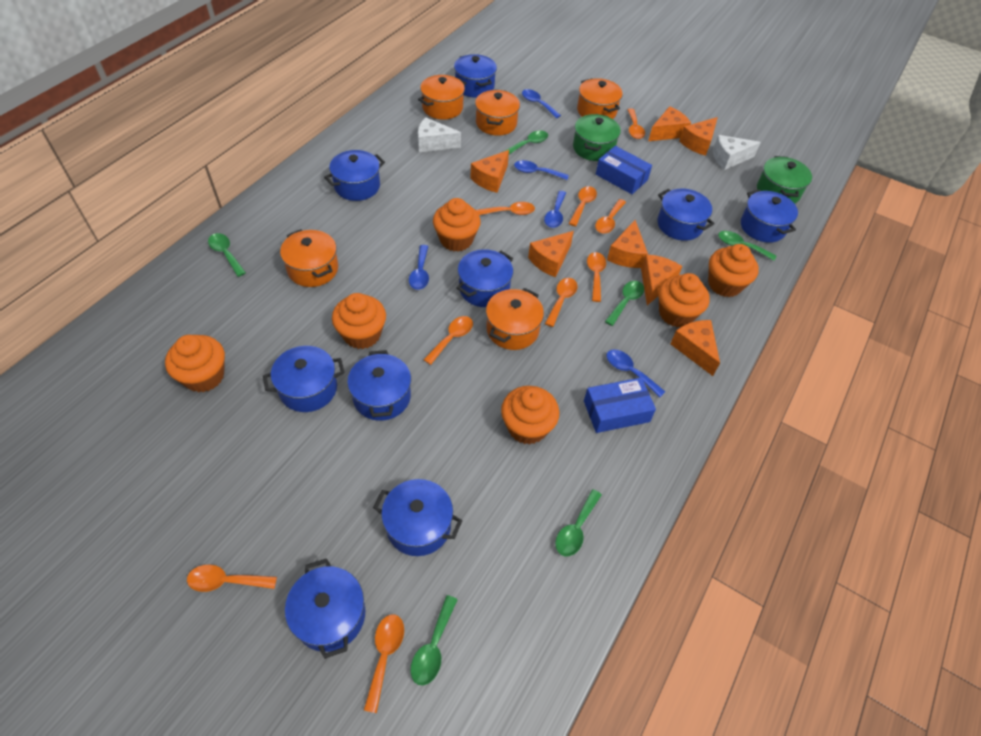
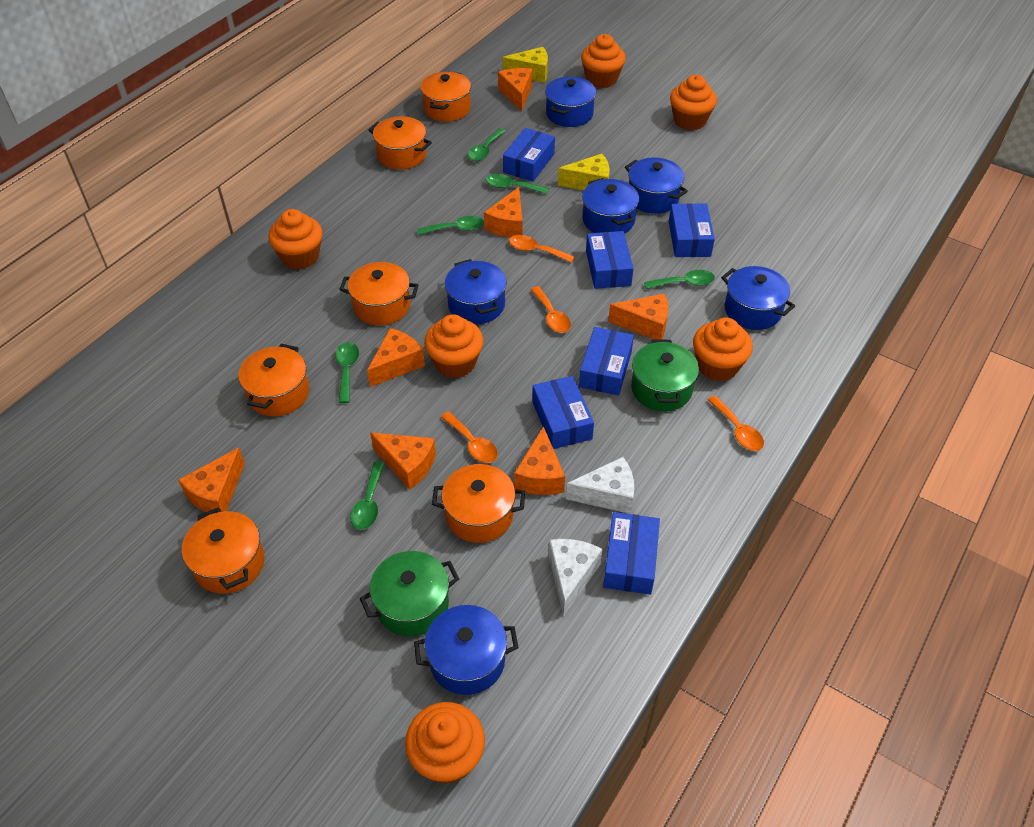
blue box: [584,378,656,433] [596,146,652,194] = 2 -> [503,128,555,182] [532,376,594,449] [579,327,634,396] [586,231,634,289] [603,512,660,595] [669,203,715,257] = 6
blue pot: [263,346,345,412] [285,558,365,659] [324,150,385,201] [347,350,411,421] [373,479,462,556] [454,54,497,98] [456,249,513,307] [657,188,714,241] [741,190,798,243] = 9 -> [414,605,519,695] [445,259,507,324] [545,77,596,127] [582,178,639,234] [625,157,688,214] [721,266,795,330] = 6
blue spoon: [409,245,429,290] [514,160,569,180] [522,89,561,118] [544,191,566,228] [606,349,665,397] = 5 -> none = 0
orange pot: [280,229,338,287] [418,75,466,120] [475,90,520,136] [486,288,544,350] [577,78,623,119] = 5 -> [182,508,265,594] [238,344,309,416] [339,262,419,325] [369,116,432,170] [420,71,471,122] [432,464,525,543] = 6
orange spoon: [187,565,277,592] [364,614,404,713] [424,316,473,365] [476,202,535,215] [545,278,578,327] [569,186,597,226] [587,252,606,302] [595,199,626,234] [627,108,645,139] = 9 -> [441,411,498,463] [509,235,575,263] [530,286,571,333] [708,395,764,451] = 4
yellow cheese: none = 0 -> [503,47,548,83] [558,154,609,190] = 2

